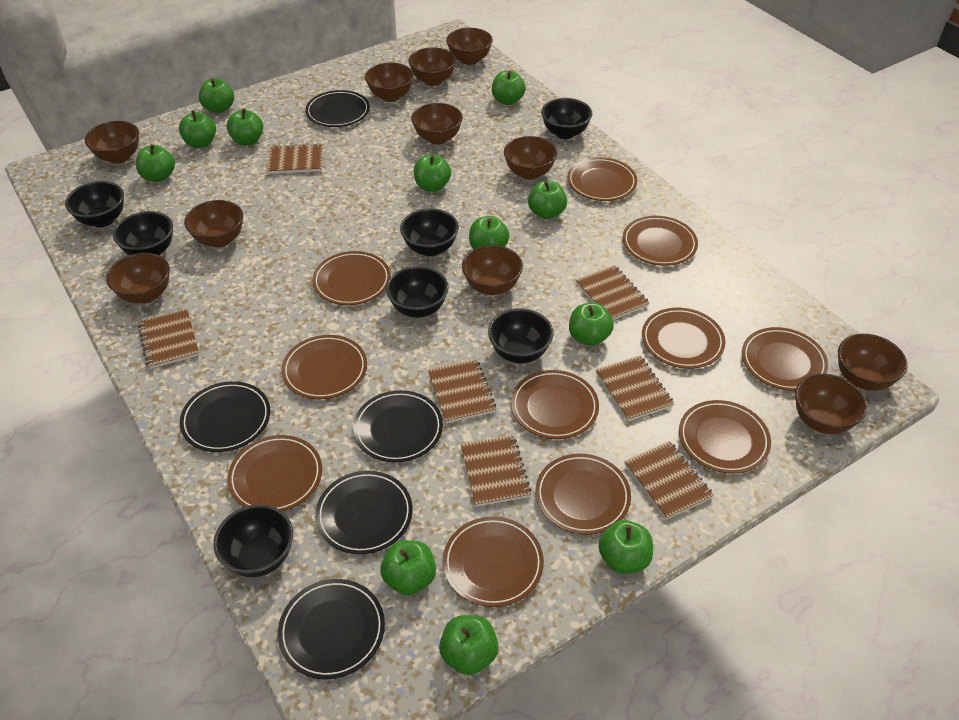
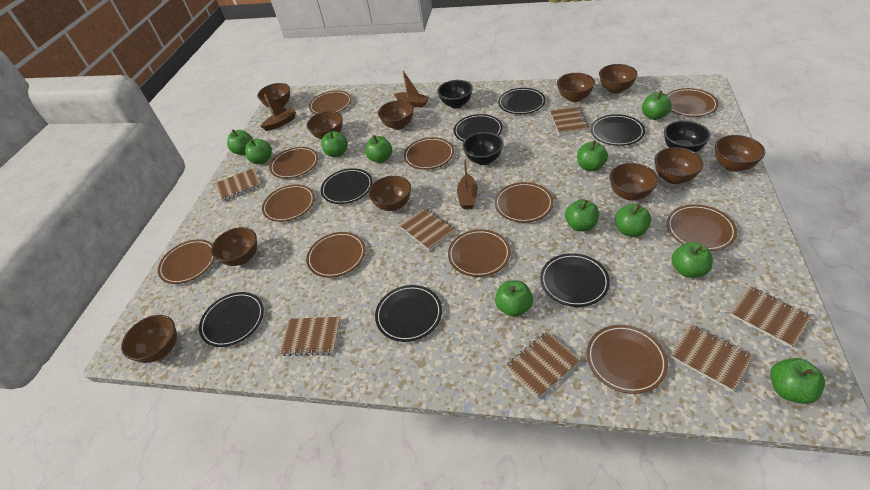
black bowl: [65,181,124,227] [113,211,173,255] [214,504,293,577] [386,266,449,318] [400,208,459,256] [488,309,554,363] [541,98,592,139] = 7 -> [437,80,473,108] [462,132,503,165] [664,120,711,152] = 3
black plate: [180,381,270,452] [278,579,385,679] [305,90,370,127] [315,471,413,554] [353,390,443,462] = 5 -> [199,292,264,347] [321,168,373,204] [375,285,442,342] [454,114,503,142] [498,88,546,114] [540,253,610,307] [591,114,645,146] = 7
brown boat: none = 0 -> [260,94,296,131] [394,70,429,108] [457,159,478,209] = 3
green apple: [136,144,175,182] [179,110,216,148] [199,78,234,113] [227,108,263,146] [380,540,436,595] [414,154,451,192] [439,615,499,675] [469,216,510,249] [492,70,526,105] [528,181,567,219] [569,303,614,346] [598,520,653,574] = 12 -> [227,129,253,155] [245,139,272,164] [321,131,348,157] [365,135,392,163] [495,280,533,317] [565,199,599,231] [577,141,608,171] [615,204,651,237] [642,91,672,120] [671,242,713,278] [770,358,825,404] = 11

